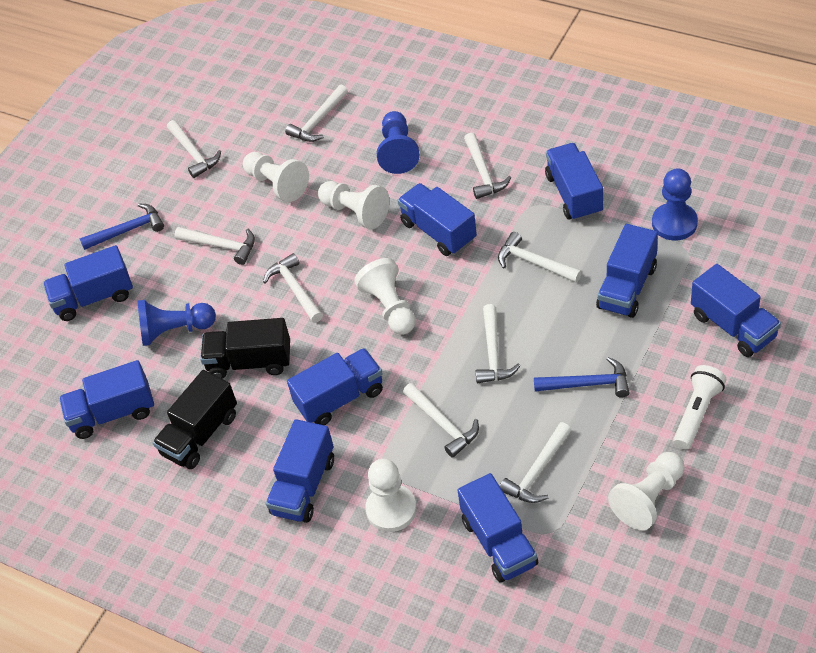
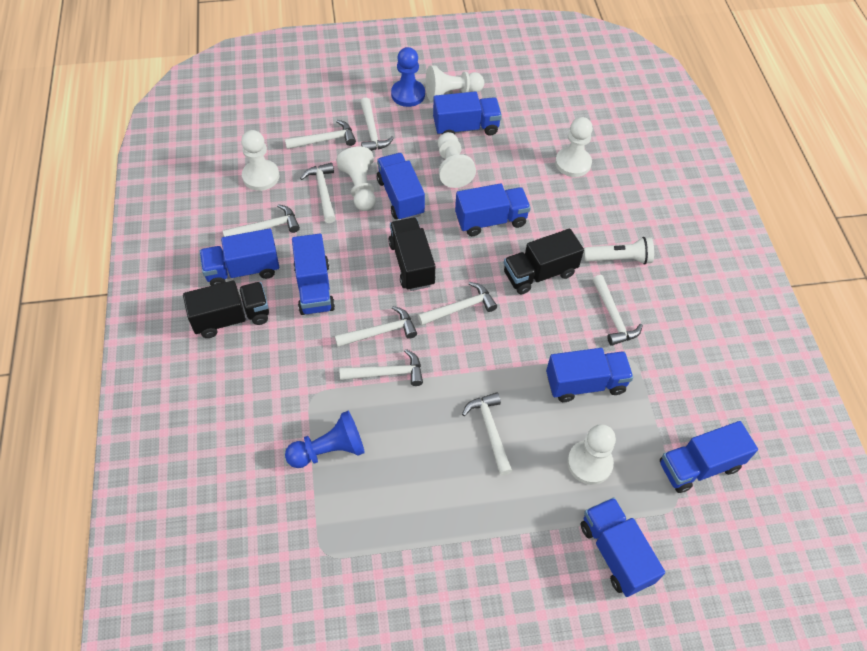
black truck: [153,370,237,469] [200,318,290,379] = 2 -> [183,280,269,338] [388,218,435,291] [504,229,584,295] = 3
blue hammer: [80,204,164,250] [534,357,630,398] = 2 -> none = 0
blue pawn: [137,300,216,346] [377,111,420,174] [652,169,698,240] = 3 -> [285,411,365,468] [391,47,425,107] = 2
blue truck: [43,245,133,321] [59,360,154,439] [266,419,334,523] [287,348,383,425] [398,183,477,256] [458,473,538,583] [545,143,603,221] [596,224,658,318] [691,264,781,357] = 9 -> [199,229,279,286] [292,234,335,315] [377,153,425,220] [433,92,502,136] [455,183,531,236] [546,348,633,402] [581,497,665,597] [660,421,758,493] = 8
white pawn: [243,152,309,202] [318,181,389,229] [354,258,416,335] [365,459,417,532] [608,452,685,530] = 5 -> [241,130,279,191] [336,146,376,211] [426,65,484,101] [438,132,476,188] [555,117,593,177] [567,424,616,485] = 6

